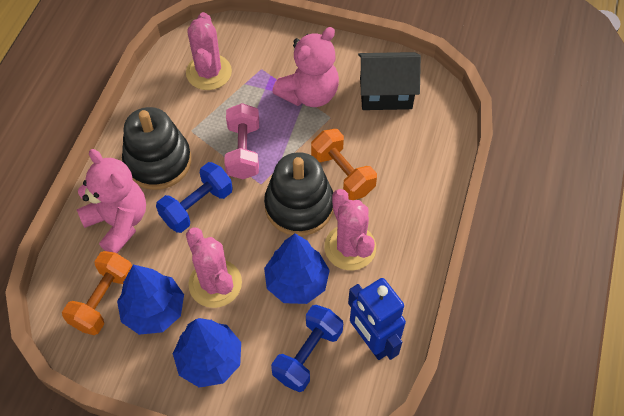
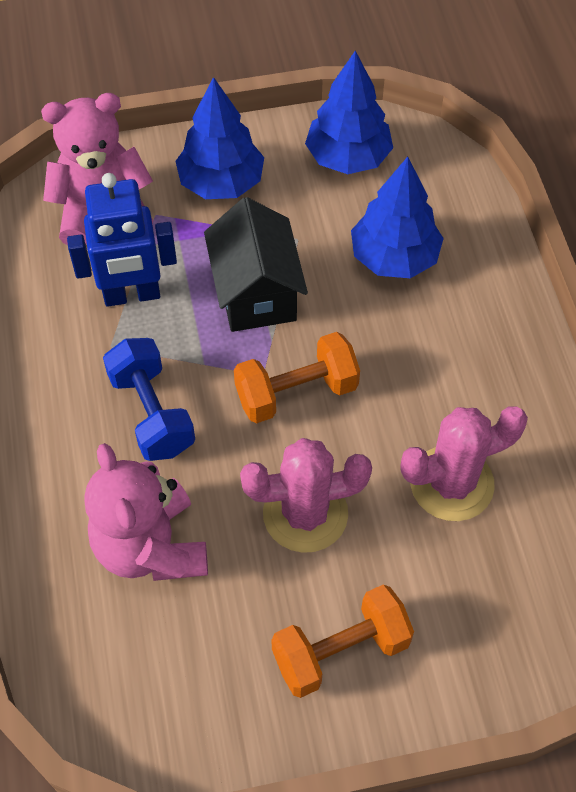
black stacking toy: [122,107,191,190] [264,152,333,236] = 2 -> none = 0
blue dumbbell: [156,162,233,233] [271,305,343,392] = 2 -> [103,338,195,461] = 1
pink cactus: [186,12,232,90] [186,227,242,308] [324,189,376,270] = 3 -> [240,438,372,553] [400,406,528,521] = 2
pink dumbbell: [224,103,259,179] = 1 -> none = 0

